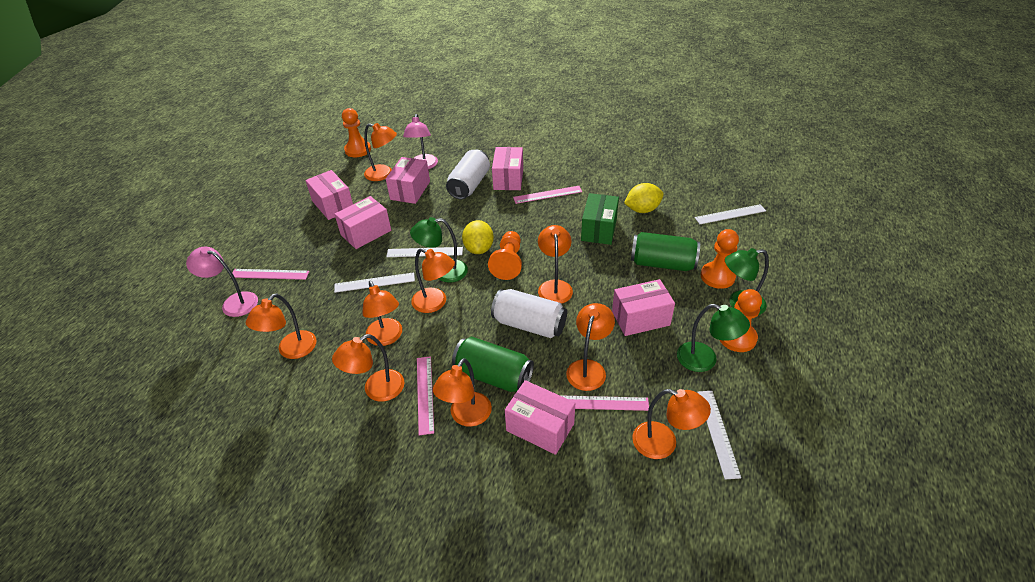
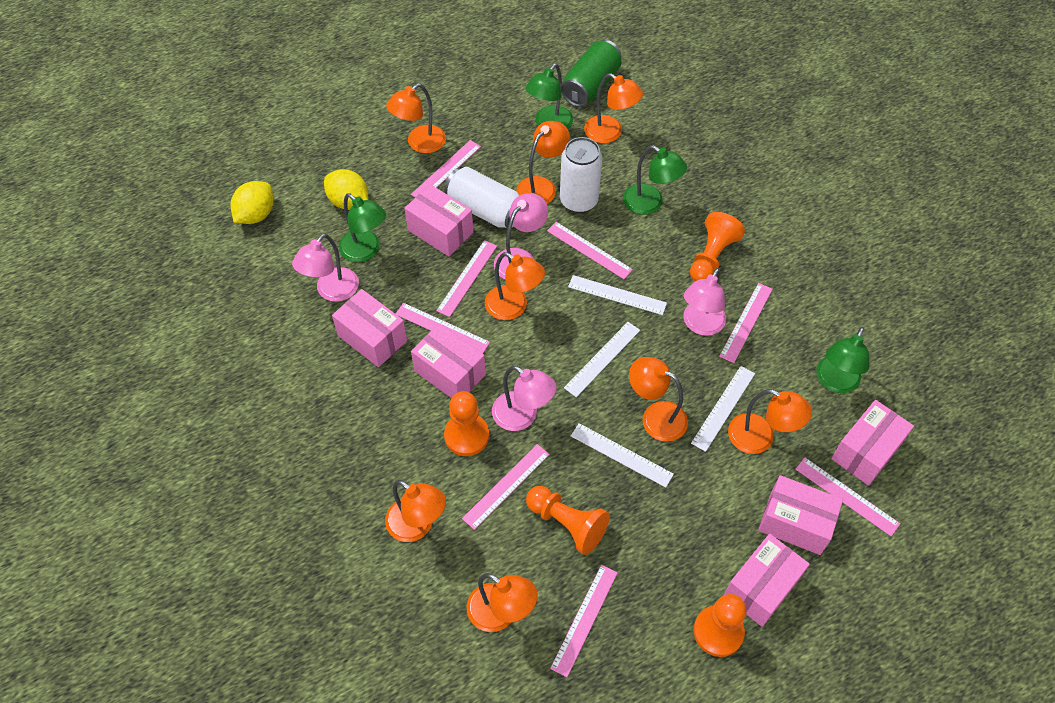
green box: [581,193,619,245] = 1 -> none = 0
green can: [452,337,534,392] [631,232,700,271] = 2 -> [561,40,622,107] = 1
green lamp: [410,217,468,283] [677,304,750,372] [725,248,769,315] = 3 -> [339,193,386,262] [526,63,573,129] [623,145,687,215] [816,327,870,393] = 4
orange lamp: [246,294,316,359] [332,334,404,402] [362,281,402,346] [364,123,397,181] [411,248,455,313] [433,358,492,427] [538,225,573,304] [566,303,615,391] [632,389,711,459] = 9 -> [385,480,446,542] [386,83,446,153] [467,573,538,632] [485,252,545,320] [517,121,570,204] [584,73,643,143] [629,357,688,442] [728,389,812,454] = 8
pink lamp: [186,247,258,317] [403,114,438,169] = 2 -> [292,234,359,302] [492,366,557,431] [494,193,548,279] [683,268,726,336] = 4
pink ruler: [230,269,310,280] [417,356,434,435] [513,186,582,204] [560,395,649,411] = 4 -> [396,303,490,353] [411,140,481,197] [436,240,497,317] [462,444,550,530] [547,222,633,279] [550,565,618,677] [719,283,773,363] [795,457,900,536] = 8

